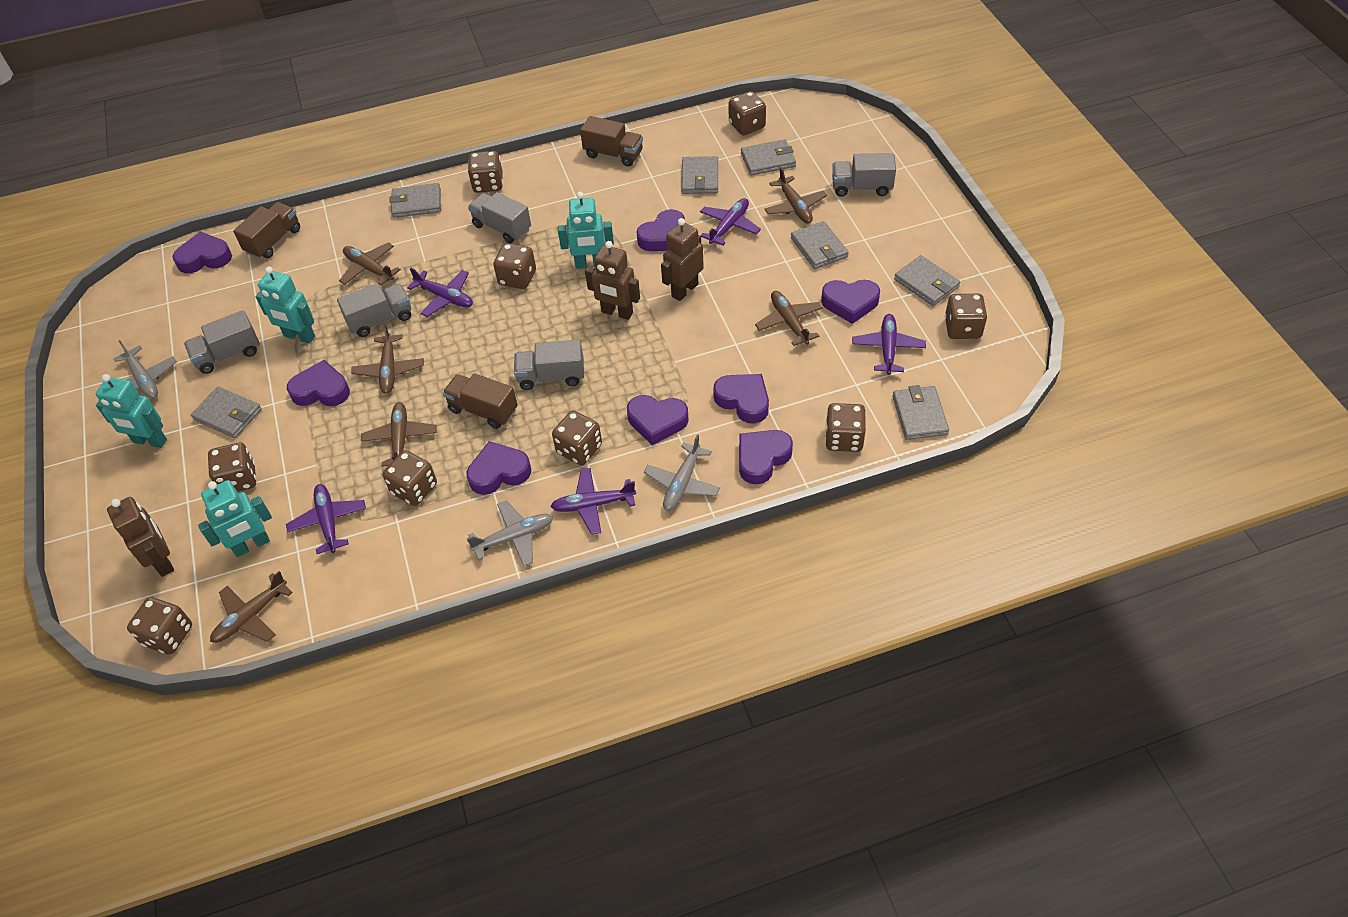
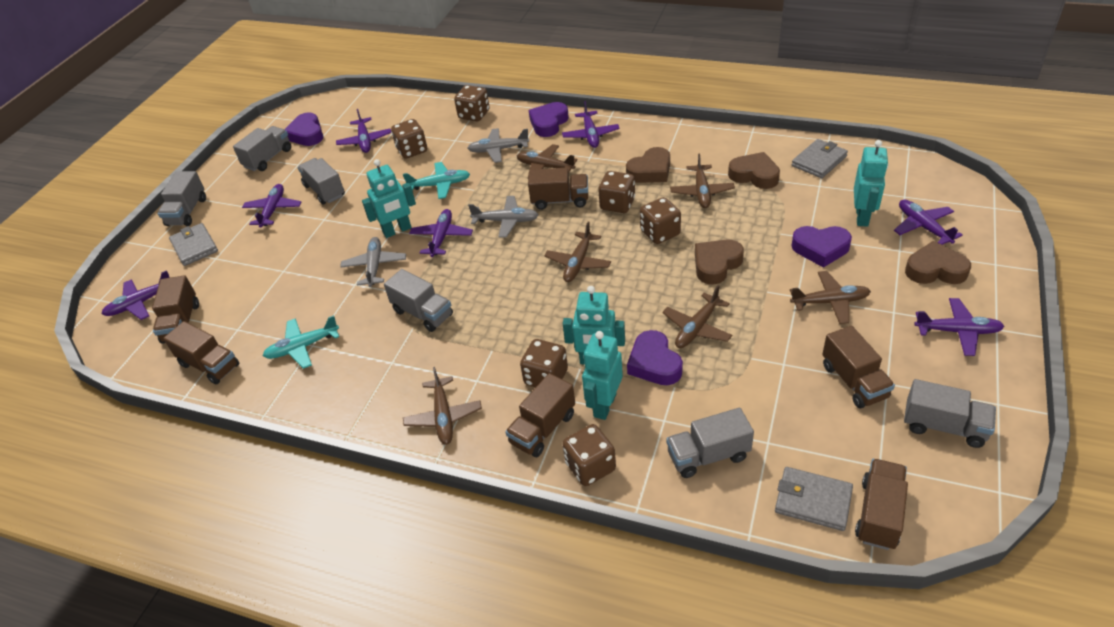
brown dice: [127,597,192,655] [208,442,256,492] [382,450,437,506] [468,151,503,193] [493,243,536,289] [552,411,602,465] [729,91,766,135] [825,403,866,452] [945,294,987,339] = 9 -> [391,119,427,159] [454,85,490,121] [520,339,568,387] [562,424,616,486] [598,171,635,213] [640,197,681,244] = 6
brown heart: none = 0 -> [626,147,670,183] [695,239,744,284] [728,152,780,189] [905,241,971,284] = 4
brown robot: [107,497,174,577] [585,241,640,320] [661,218,704,301] = 3 -> none = 0
brown truck: [233,202,300,259] [443,373,518,429] [580,116,643,167] = 3 -> [152,275,199,344] [163,321,239,384] [505,373,575,457] [528,168,588,210] [822,326,895,408] [855,459,908,550] = 6
grey truck: [184,310,260,374] [337,283,411,337] [468,192,531,243] [514,339,584,390] [832,153,896,197] = 5 -> [158,171,206,226] [233,126,291,171] [298,158,345,205] [384,269,453,332] [666,408,754,478] [904,379,996,448] = 6
grey wallet: [191,386,262,438] [390,183,441,218] [681,156,718,194] [741,139,796,175] [791,221,849,269] [892,385,949,440] [894,255,960,306] = 7 -> [169,223,218,266] [775,467,853,531] [792,139,848,178] = 3
purple heart: [172,231,232,273] [287,360,350,406] [467,441,531,495] [627,395,689,445] [636,209,685,251] [713,374,769,424] [739,430,793,484] [821,280,880,324] = 8 -> [284,113,323,146] [529,102,569,137] [627,330,683,385] [791,226,852,268] = 4
purple plane: [286,484,366,554] [407,267,473,317] [551,468,636,535] [700,198,761,245] [852,314,926,375] = 5 -> [102,270,170,320] [242,184,301,228] [336,109,391,153] [409,209,473,257] [562,101,620,148] [894,200,963,245] [914,298,1005,356] = 7
turquoise plane: none = 0 -> [263,315,339,369] [403,162,470,199] = 2

